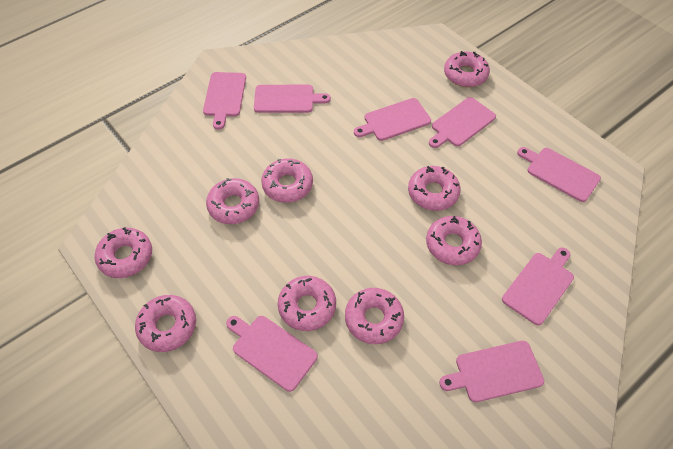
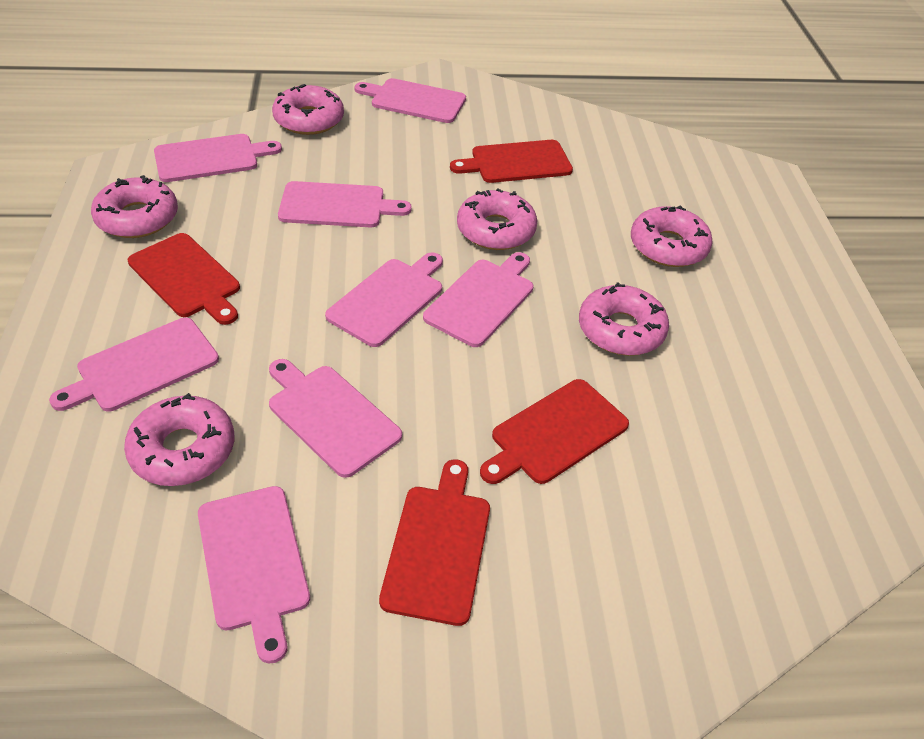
pink donut: [95,227,152,278] [135,295,196,352] [206,178,259,224] [261,158,313,203] [278,276,336,331] [345,288,404,344] [408,166,461,211] [426,216,482,265] [444,51,490,87] = 9 -> [91,175,178,238] [124,393,235,486] [272,84,344,135] [457,188,537,250] [579,282,669,356] [631,205,713,267] = 6
red cutting board: none = 0 -> [128,233,240,325] [379,459,490,626] [450,140,573,183] [480,379,629,484] = 4

